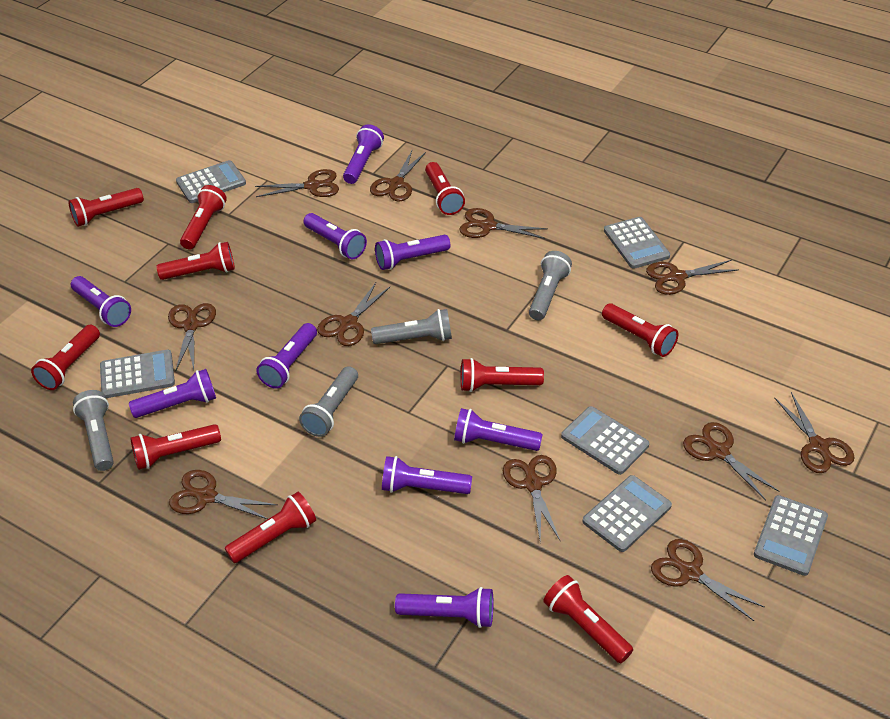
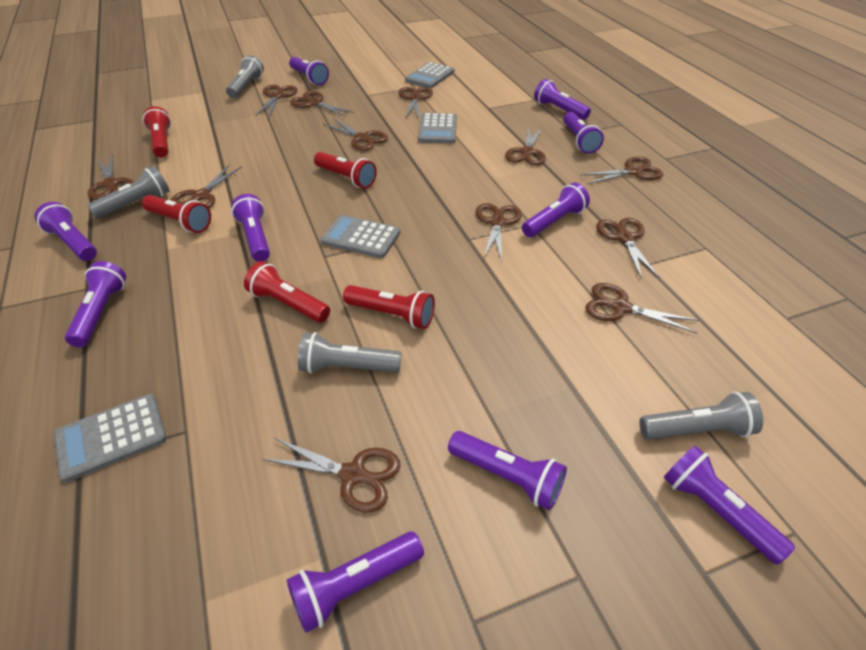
brown scissors: [168,303,216,370] [169,470,277,519] [255,169,339,197] [317,282,390,346] [370,151,426,201] [459,208,548,239] [503,455,560,542] [646,260,738,295] [651,539,765,621] [683,422,780,501] [775,392,855,473] = 11 -> [88,154,134,200] [170,165,242,208] [256,85,297,116] [262,438,400,513] [290,91,354,117] [323,118,388,151] [398,87,433,119] [475,203,522,262] [505,126,546,165] [580,157,663,184] [585,283,699,333] [596,218,660,279] = 12
grey calculator: [100,350,175,398] [176,160,246,203] [561,406,649,475] [583,475,672,552] [604,217,670,269] [754,495,828,576] = 6 -> [54,394,167,482] [321,215,401,258] [405,62,454,88] [418,113,457,143] = 4
purple flashlight: [71,276,131,327] [129,369,216,418] [256,323,317,389] [303,213,367,259] [343,124,384,184] [375,235,450,270] [382,456,472,494] [395,587,493,628] [454,408,543,451] = 9 -> [35,202,97,261] [65,261,126,347] [231,194,270,262] [287,532,424,633] [289,57,329,85] [448,431,567,510] [522,183,590,237] [534,79,591,120] [563,112,604,154] [664,446,795,565] = 10
red flashlight: [31,325,100,390] [69,188,144,227] [130,424,221,470] [156,242,235,280] [180,185,227,249] [225,492,316,563] [425,162,465,215] [461,358,544,392] [543,575,633,663] [602,303,678,357] = 10 -> [142,106,171,157] [142,195,211,233] [244,261,330,323] [314,152,377,189] [343,285,435,329] = 5

